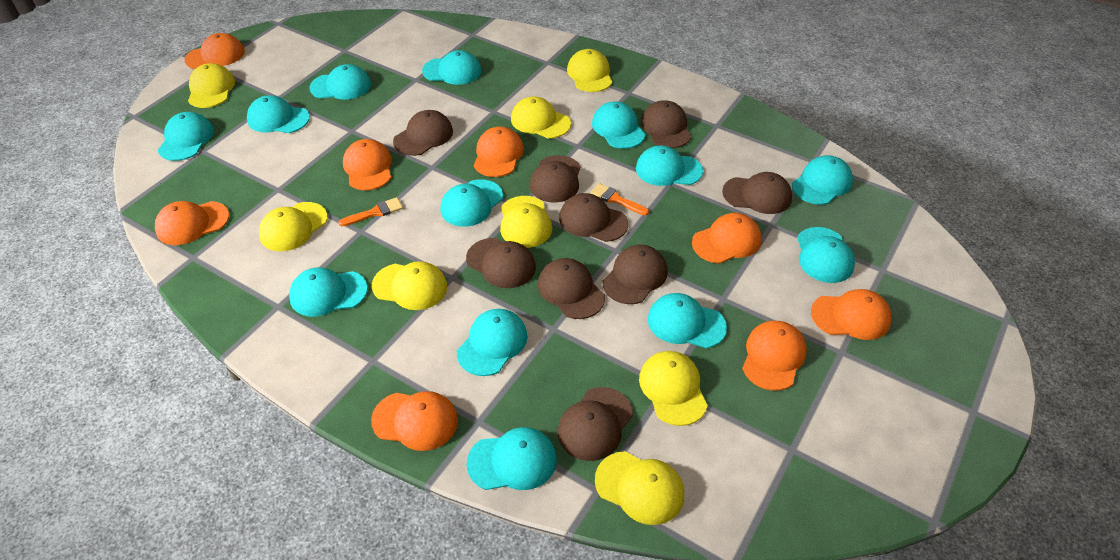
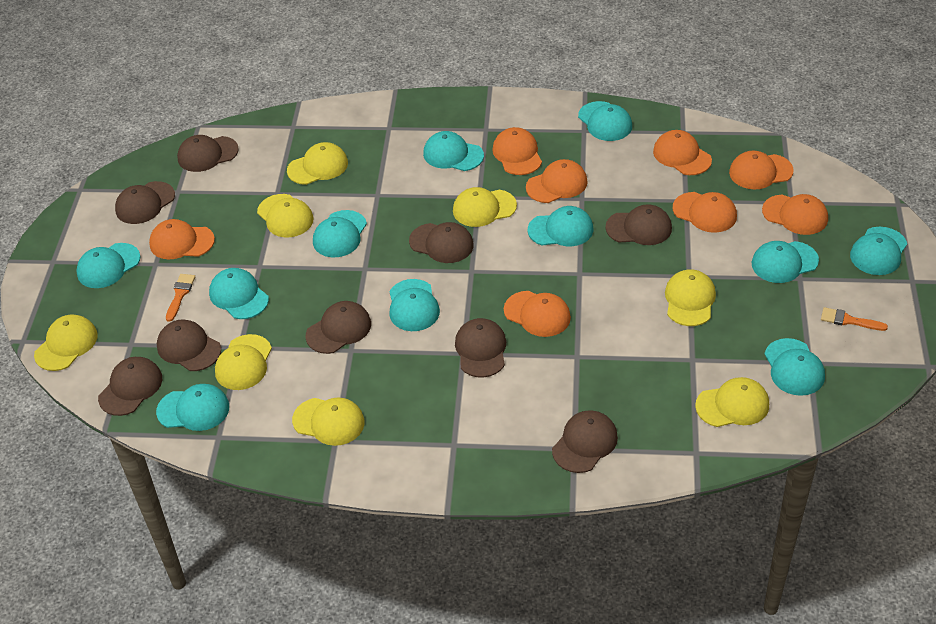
turquoise cap: [158,112,214,161] [247,95,310,133] [289,267,368,317] [309,64,371,99] [422,50,481,85] [440,179,503,227] [457,309,528,376] [467,427,557,490] [592,102,645,149] [636,145,703,186] [648,293,727,348] [792,155,853,205] [797,227,855,283] = 13 -> [77,243,140,288] [156,384,229,431] [209,268,269,319] [313,210,367,257] [389,279,440,331] [423,131,484,171] [528,206,593,246] [578,101,632,141] [752,241,819,283] [765,338,825,396] [850,227,907,275] = 11

